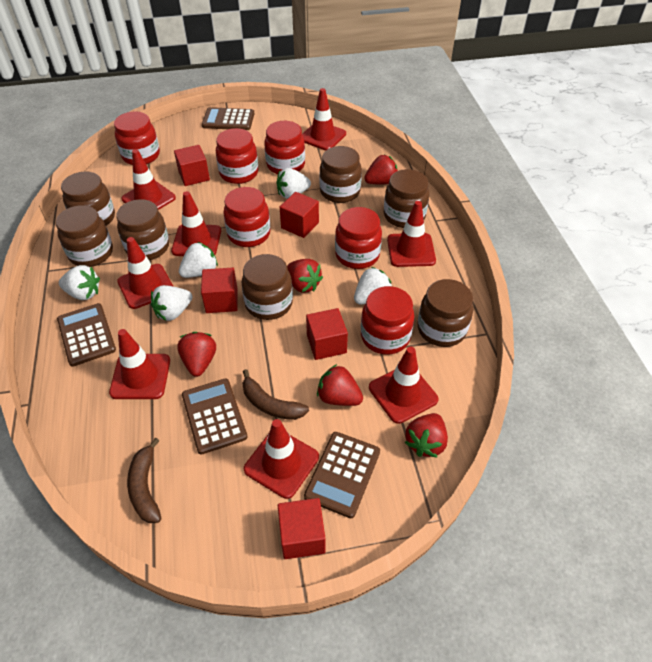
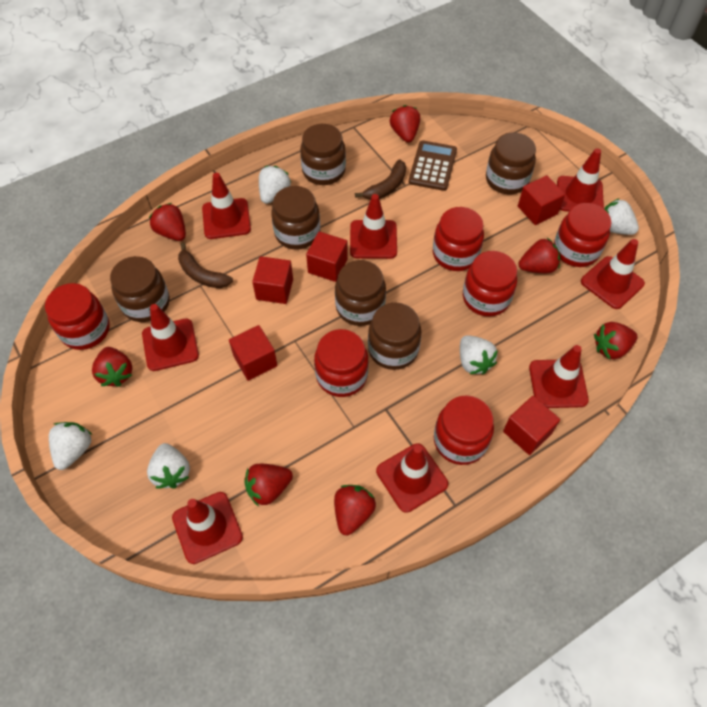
brown calculator: [57,303,116,367] [182,378,247,455] [202,107,254,130] [304,432,380,518] = 4 -> [409,140,457,191] = 1
brown jar: [56,205,113,267] [61,172,115,226] [116,199,169,260] [242,254,293,320] [319,146,362,203] [384,169,429,228] [418,279,473,347] = 7 -> [110,256,170,322] [271,186,320,250] [300,124,346,185] [335,260,386,326] [368,303,422,370] [486,132,536,194] = 6
red strawberry: [177,332,216,377] [287,259,323,293] [317,364,363,406] [364,155,398,185] [405,413,448,458] = 5 -> [92,347,132,387] [149,203,186,241] [244,464,293,507] [334,485,376,535] [390,105,420,143] [518,238,560,273] [594,322,638,360] = 7

